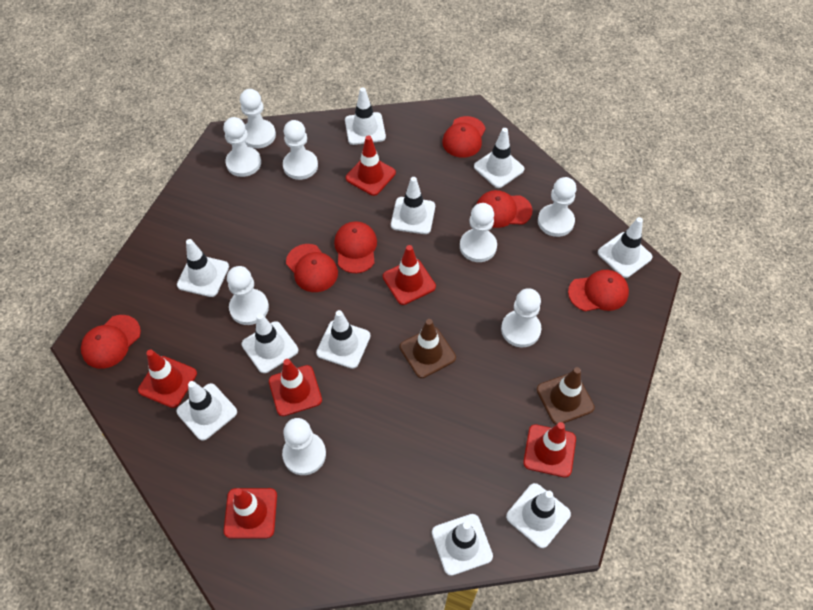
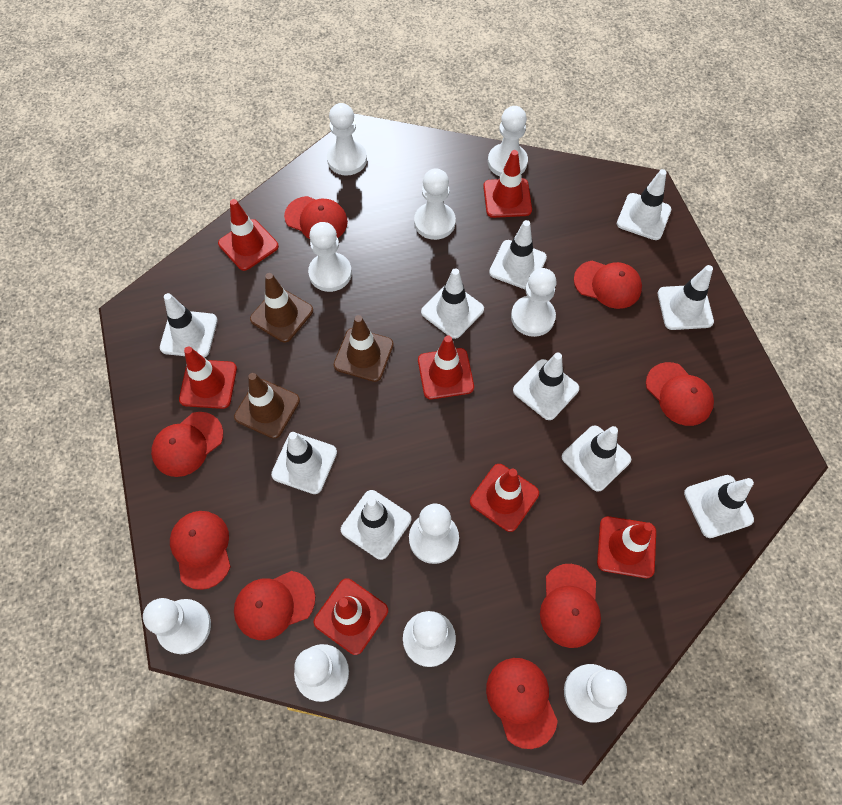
brown traffic cone: [400,319,456,378] [537,367,595,425] = 2 -> [234,373,300,439] [250,273,313,342] [334,315,394,382] = 3
red cap: [81,315,141,369] [286,244,338,292] [334,221,377,273] [442,116,486,158] [477,190,532,228] [568,270,629,312] = 6 -> [151,412,223,477] [170,511,231,590] [234,571,315,640] [284,196,348,239] [486,658,558,749] [540,564,601,648] [574,261,642,309] [646,362,714,426] = 8
red traffic cone: [138,350,197,408] [224,488,277,539] [269,359,322,416] [346,135,396,196] [383,245,436,305] [523,422,576,478] = 6 -> [179,347,237,409] [218,199,279,271] [314,578,388,655] [418,335,474,399] [470,464,539,532] [483,150,532,218] [597,516,656,578] = 7
white pawn: [223,117,261,177] [227,266,269,325] [240,89,276,148] [282,418,326,475] [283,120,318,180] [460,203,497,262] [501,288,542,347] [538,177,577,237] = 8 -> [143,598,211,654] [294,644,349,702] [308,222,352,292] [327,103,367,176] [403,611,456,667] [409,503,459,564] [414,168,456,240] [488,106,528,177] [511,268,556,337] [564,664,627,722] = 10

